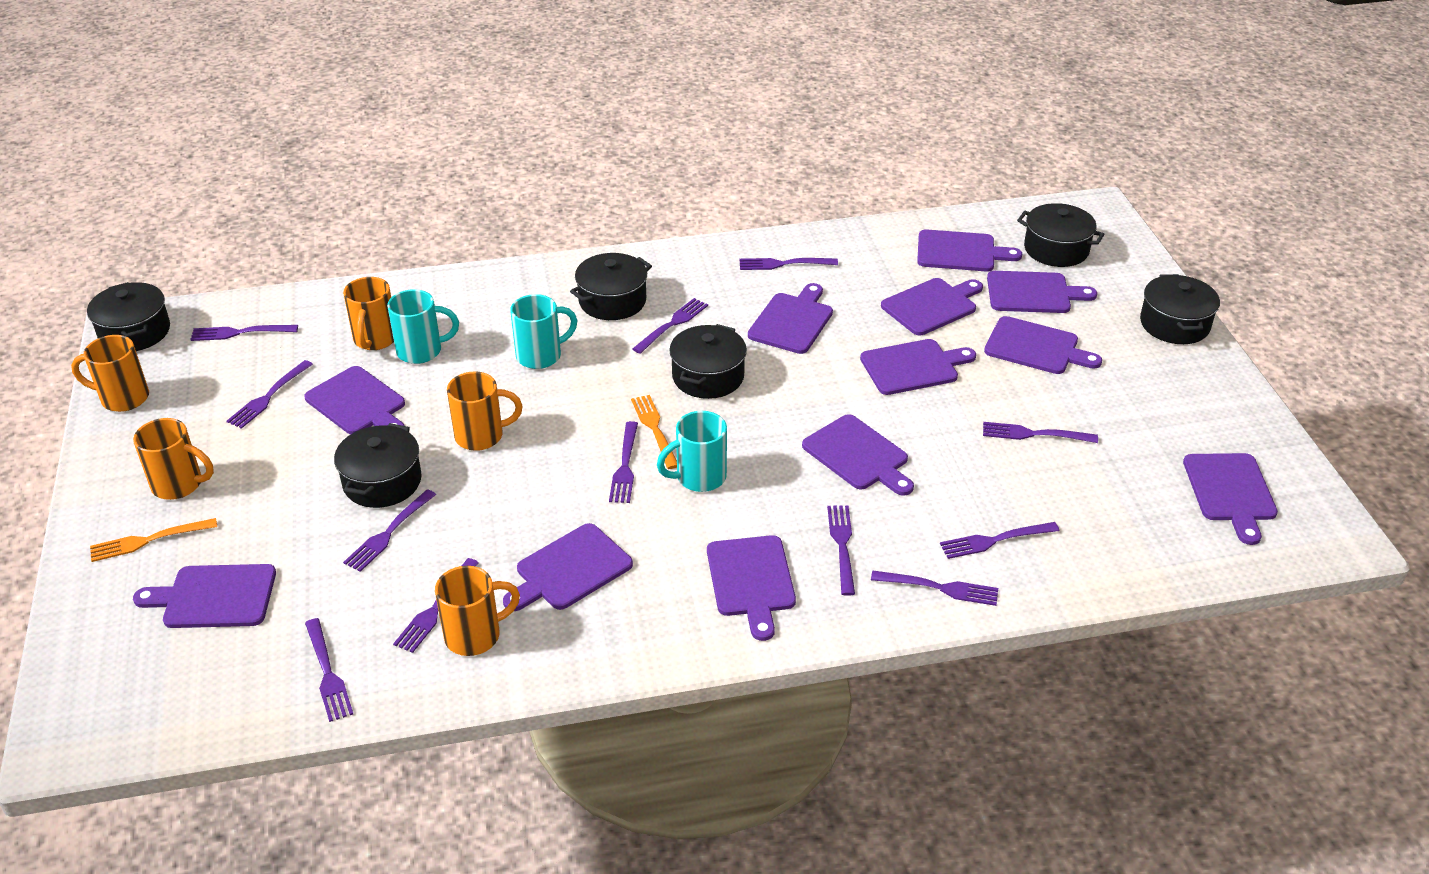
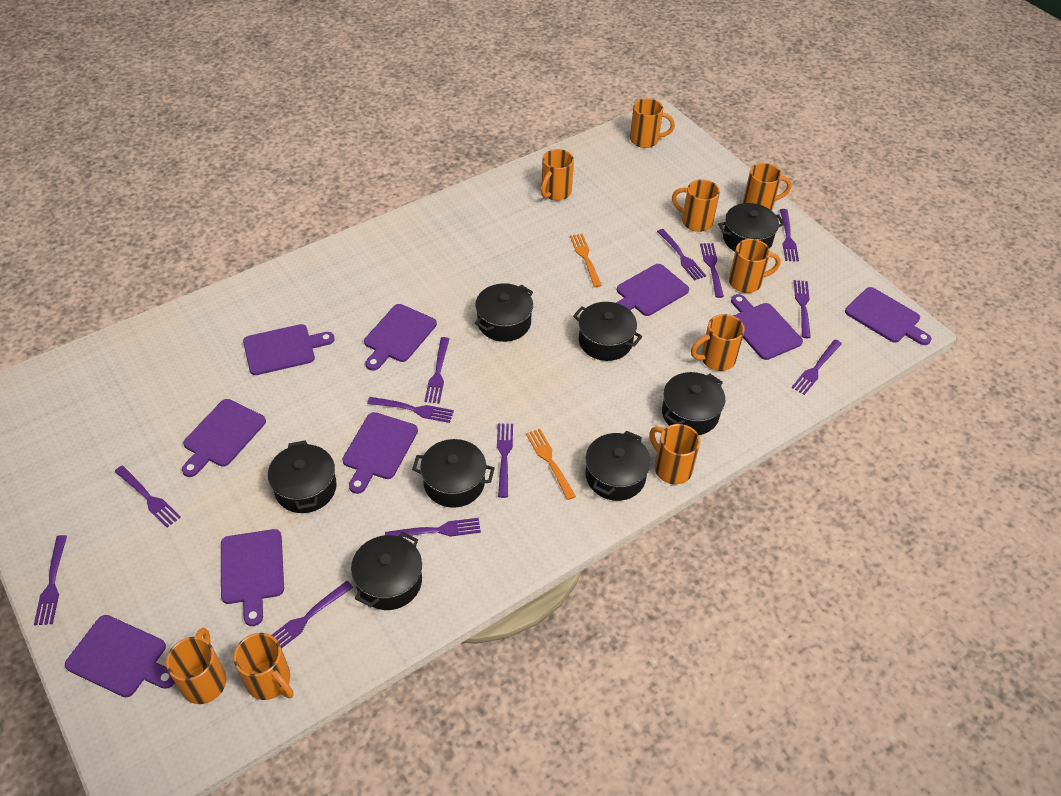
black pot: [87,282,170,351] [334,423,422,508] [570,253,652,320] [669,324,747,399] [1017,203,1105,267] [1140,274,1220,344] = 6 -> [268,440,337,513] [351,532,422,610] [412,439,495,508] [475,283,533,342] [573,302,643,361] [586,431,651,501] [662,372,725,435] [718,203,784,252] = 8
orange mug: [71,335,149,412] [133,418,214,500] [343,277,394,350] [435,566,520,656] [447,371,523,451] = 5 -> [166,628,226,704] [233,633,294,700] [541,149,574,201] [630,98,675,148] [649,424,700,485] [672,179,720,232] [691,314,745,371] [729,239,781,293] [743,163,791,211] = 9
purple cutting board: [133,564,276,628] [304,366,405,435] [503,523,633,611] [707,535,796,641] [748,283,833,354] [802,414,914,496] [860,339,976,395] [881,278,983,335] [917,229,1022,272] [984,316,1102,374] [987,271,1097,313] [1183,453,1278,545] = 12 -> [65,615,175,697] [182,399,266,477] [221,529,284,626] [243,324,335,375] [342,412,418,494] [364,304,437,371] [616,264,689,316] [731,294,803,360] [845,287,932,345] = 9
turquoise mug: [387,289,459,364] [510,294,578,369] [657,411,727,492] = 3 -> none = 0

